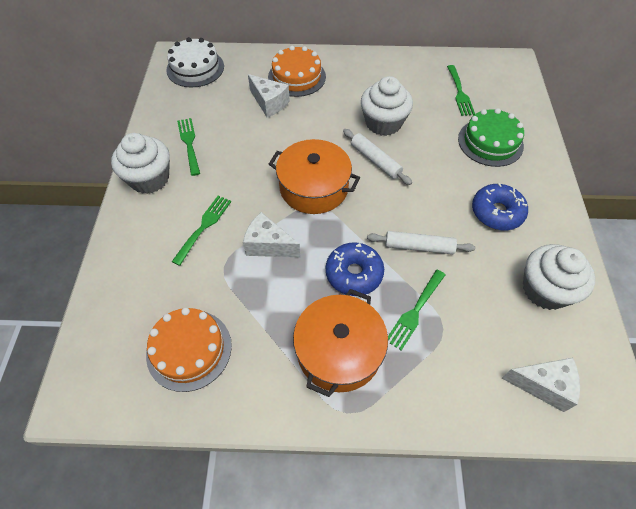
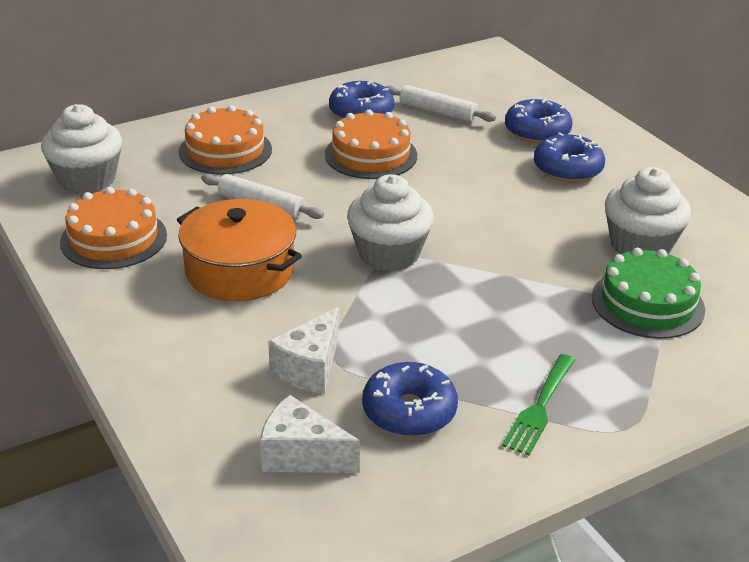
blue donut: [326,242,384,296] [472,183,528,230] = 2 -> [329,81,394,119] [362,362,458,437] [505,99,572,144] [534,132,605,182] = 4
green fork: [172,196,231,266] [177,118,200,176] [388,270,445,351] [447,65,475,116] = 4 -> [502,354,575,455] = 1
orange cake: [146,308,232,392] [268,46,326,97] = 2 -> [60,187,167,269] [179,105,272,174] [325,109,417,179] = 3
orange pot: [269,139,360,214] [293,289,388,397] = 2 -> [177,199,302,301] = 1
white cake: [166,37,224,87] = 1 -> none = 0
white cheese: [243,212,300,257] [248,74,290,118] [502,357,580,412] = 3 -> [260,395,360,473] [268,307,339,394] = 2

